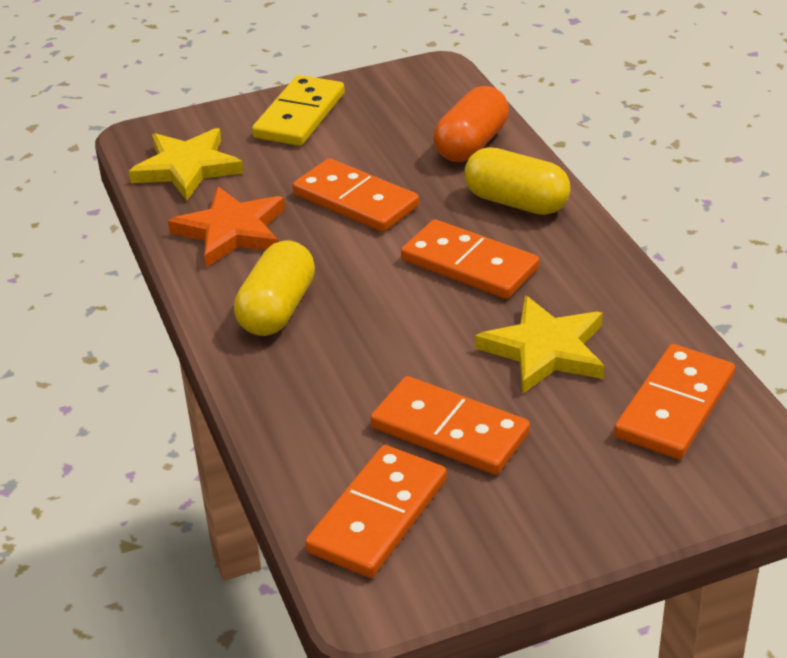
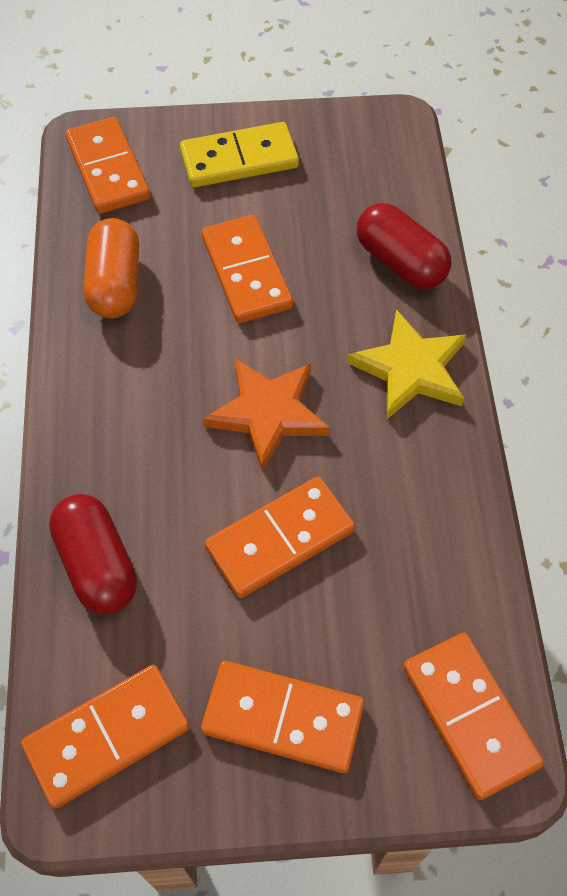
orange domino: [293,158,419,232] [305,445,447,578] [371,376,530,475] [401,219,539,299] [614,344,735,459] = 5 -> [21,665,189,809] [65,117,150,214] [201,215,293,323] [201,661,364,773] [205,476,355,598] [403,633,544,800] = 6
red capsule: none = 0 -> [49,494,137,614] [357,203,451,289] = 2
yellow capsule: [234,240,315,336] [464,147,570,215] = 2 -> none = 0
yellow star: [129,128,244,200] [475,296,605,394] = 2 -> [347,309,467,419] = 1

